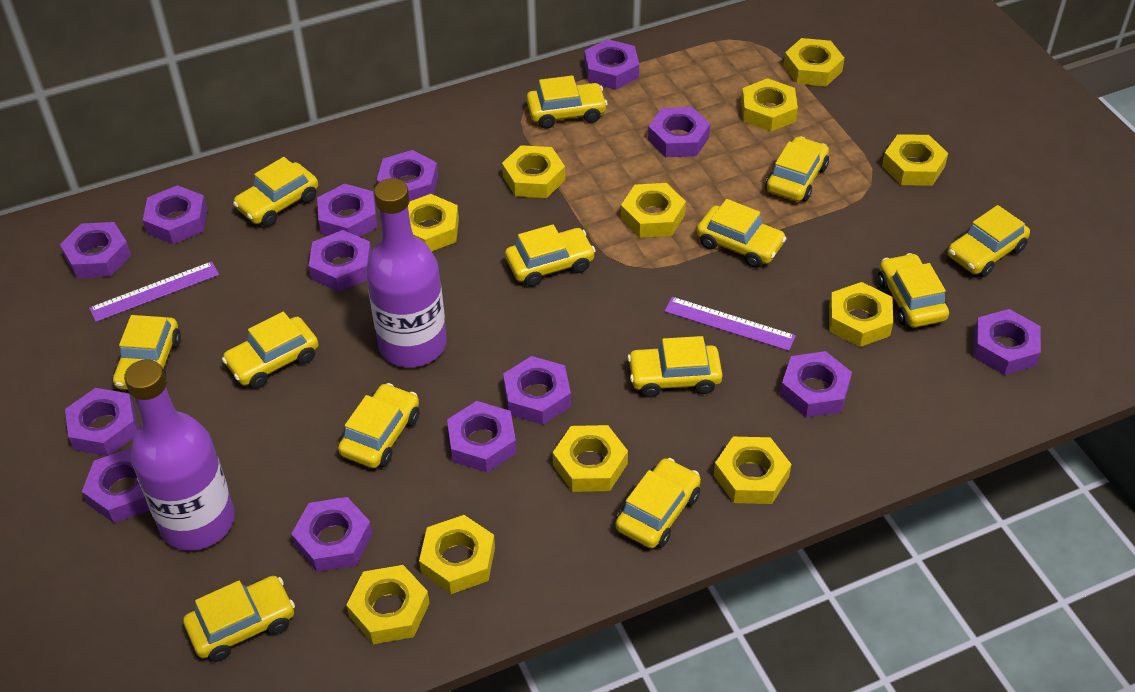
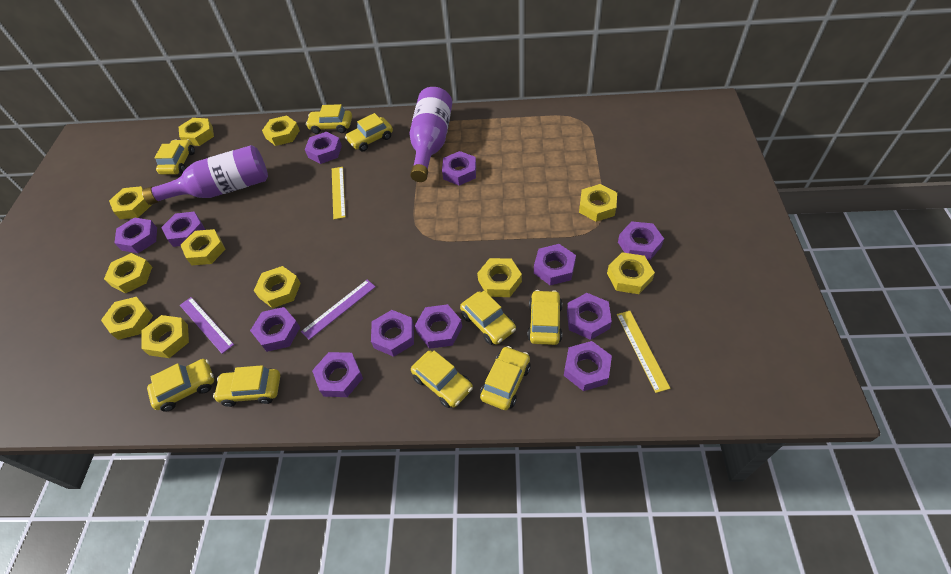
purple nut: [60,222,131,278] [65,388,138,456] [82,448,150,523] [143,185,207,244] [291,497,372,572] [309,230,372,292] [317,184,377,237] [377,150,438,202] [447,401,516,472] [503,356,571,425] [584,39,639,90] [648,107,710,157] [780,351,852,417] [973,309,1041,375] = 14 -> [114,217,157,253] [161,212,205,247] [250,307,300,352] [305,132,342,164] [312,352,363,397] [371,310,414,357] [415,304,462,349] [442,151,476,186] [534,244,576,285] [564,341,612,391] [567,293,612,340] [618,221,664,260] = 12
yellow car: [113,315,181,390] [183,576,295,662] [222,312,318,389] [233,157,318,227] [338,383,420,468] [505,224,596,287] [527,75,608,129] [616,458,701,548] [627,336,723,397] [697,199,787,268] [766,136,829,202] [878,253,949,328] [948,205,1030,277] = 13 -> [147,359,214,412] [154,139,195,175] [213,365,280,407] [306,104,352,134] [345,113,393,151] [411,351,473,408] [460,291,516,345] [480,346,531,410] [527,290,562,345] = 9
yellow ruler: none = 0 -> [332,167,346,219] [617,311,670,393] = 2

